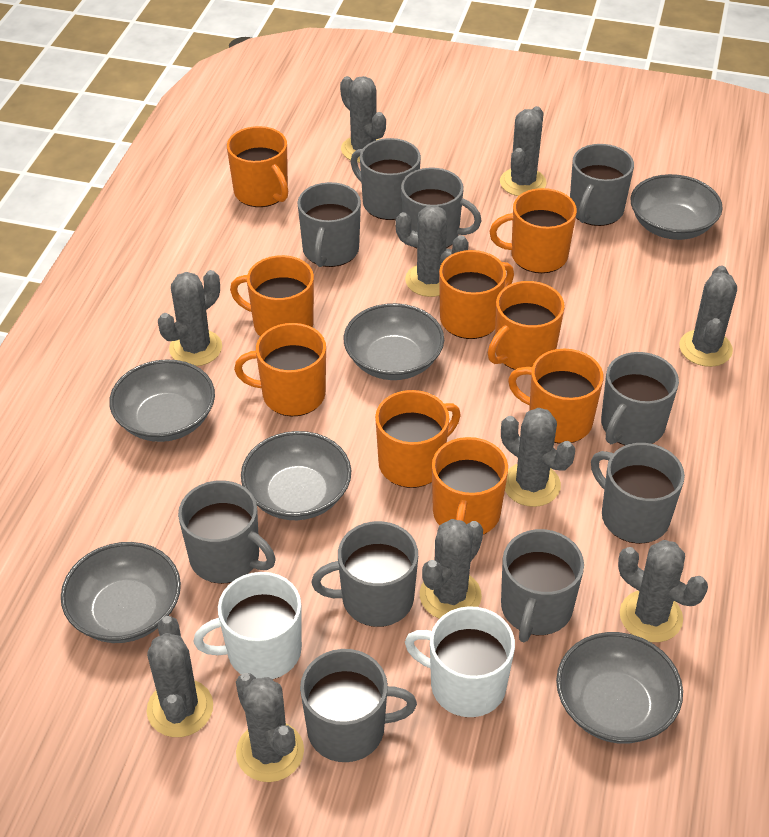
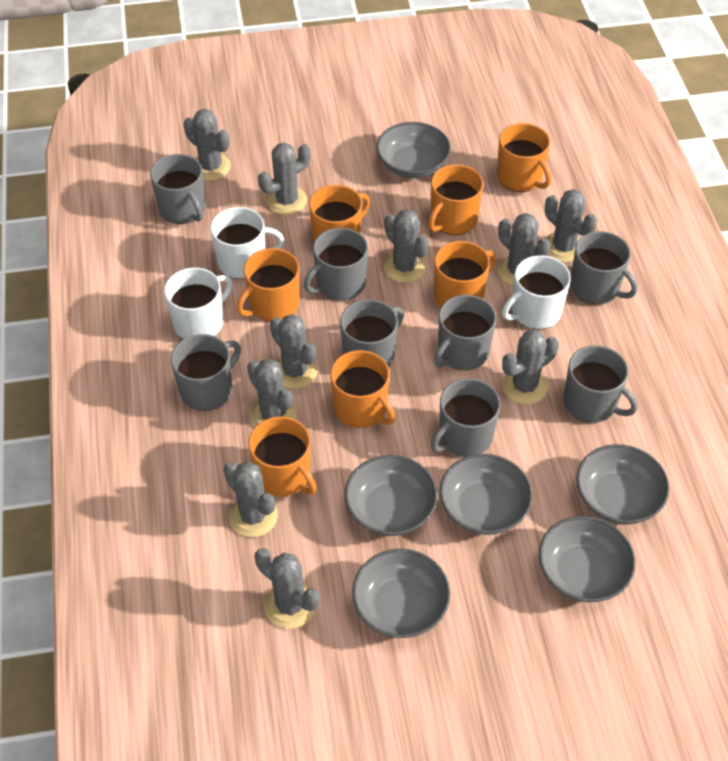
grey mug: [178,480,276,584] [297,182,361,267] [300,649,417,762] [312,521,418,627] [351,138,421,220] [401,168,482,248] [501,529,584,642] [570,144,634,226] [591,443,685,544] [601,352,679,445] = 10 -> [150,154,205,224] [171,334,241,411] [304,228,368,301] [340,299,404,367] [431,378,500,457] [434,295,496,370] [564,345,638,423] [570,231,637,304] = 8
orange mug: [227,126,288,207] [230,255,314,336] [234,323,326,416] [375,390,461,488] [432,437,508,535] [439,250,514,339] [488,281,565,370] [489,188,577,273] [508,349,603,444] = 9 -> [236,248,299,322] [248,416,317,497] [309,185,370,243] [330,350,396,428] [428,164,484,235] [434,241,496,307] [497,123,551,192] = 7
white mug: [194,572,302,680] [405,606,515,717] = 2 -> [164,267,233,339] [210,207,284,279] [502,255,571,329] = 3

